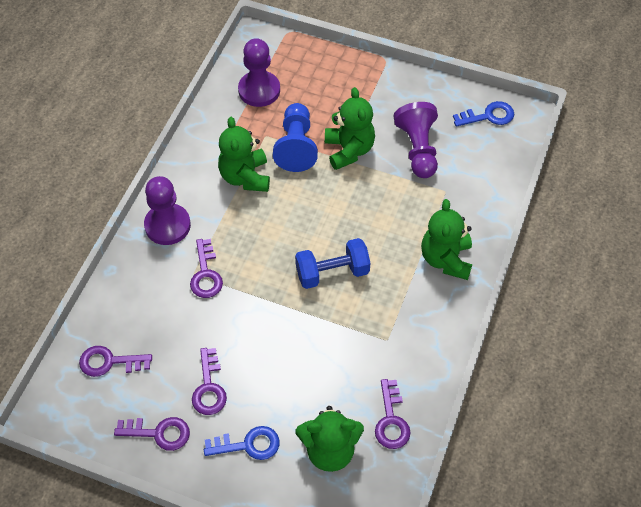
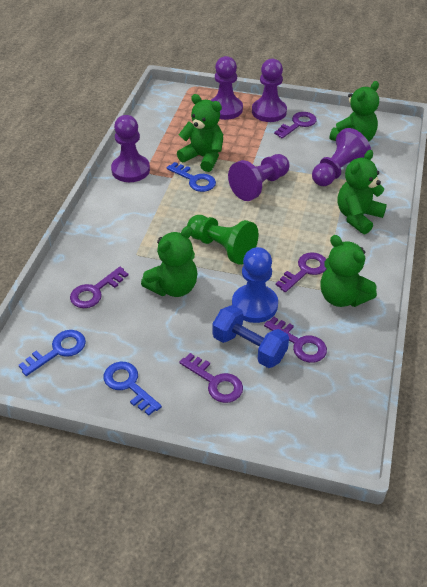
blue key: [204,426,280,460] [453,101,514,127] = 2 -> [19,330,86,376] [104,362,162,416] [167,162,216,192] = 3
green pawn: none = 0 -> [187,215,258,265] = 1
green teddy bear: [218,117,270,192] [295,406,364,472] [325,87,375,170] [421,199,472,280] = 4 -> [141,226,197,297] [177,94,223,172] [320,235,377,307] [329,81,379,142] [338,150,387,234] = 5
purple pawn: [144,176,191,245] [238,38,280,107] [393,102,438,178] = 3 -> [111,115,150,182] [211,56,243,120] [228,154,289,201] [252,59,287,122] [312,128,371,186] = 5

